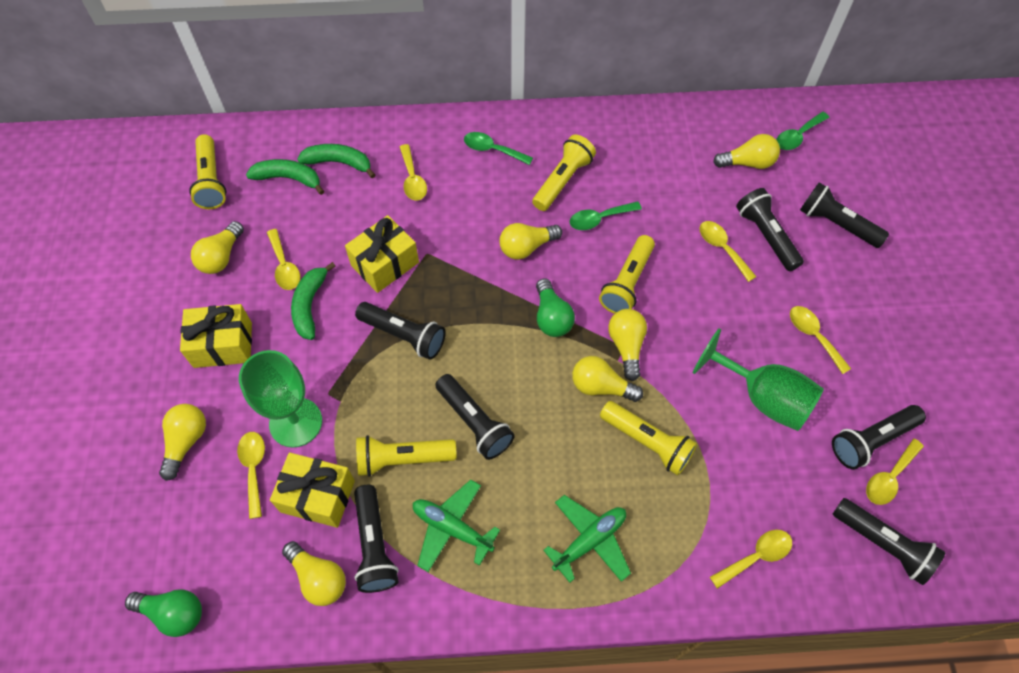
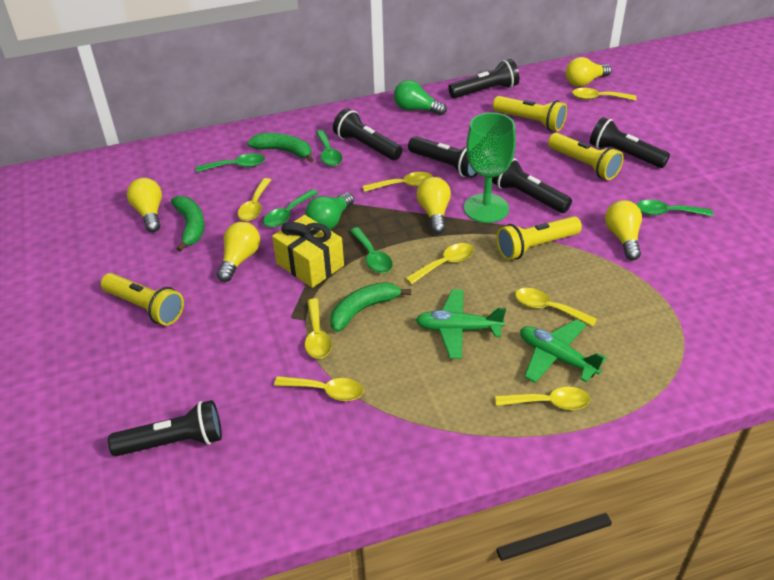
black flashlight: [354,485,399,593] [355,302,446,360] [435,374,515,460] [736,188,804,271] [800,182,889,248] [832,405,926,470] [833,498,945,585] = 7 -> [108,400,222,456] [333,108,402,160] [408,136,477,178] [448,59,519,98] [492,158,572,213] [590,117,670,168] = 6
green goblet: [239,350,322,447] [693,328,824,431] = 2 -> [464,112,516,223] = 1
green spoon: [464,132,533,165] [570,201,642,230] [776,112,830,150] = 3 -> [196,153,265,172] [263,189,318,228] [316,130,342,166] [350,227,393,273] [636,200,713,216] = 5
yellow flashlight: [189,134,226,209] [356,435,457,477] [532,135,596,211] [599,235,655,314] [600,401,698,475] = 5 -> [101,273,184,326] [493,96,567,131] [496,216,582,260] [548,133,624,180] = 4
yellow gift: [180,304,252,368] [270,452,355,528] [345,215,419,293] = 3 -> [272,215,344,288] = 1
yellow light bulb: [159,404,206,481] [191,221,244,274] [282,541,346,606] [499,223,562,260] [572,356,643,402] [608,309,647,381] [713,134,780,169] = 7 -> [127,178,162,232] [217,222,260,282] [417,177,451,234] [566,57,612,87] [605,200,642,261] = 5
yellow spoon: [237,432,265,519] [267,229,300,290] [400,144,427,200] [700,221,757,282] [710,530,792,589] [790,306,851,374] [866,439,924,505] = 7 -> [238,178,271,221] [274,376,363,401] [305,298,332,359] [363,172,433,192] [405,243,474,285] [495,387,590,410] [515,288,597,326] [572,88,637,101] = 8

